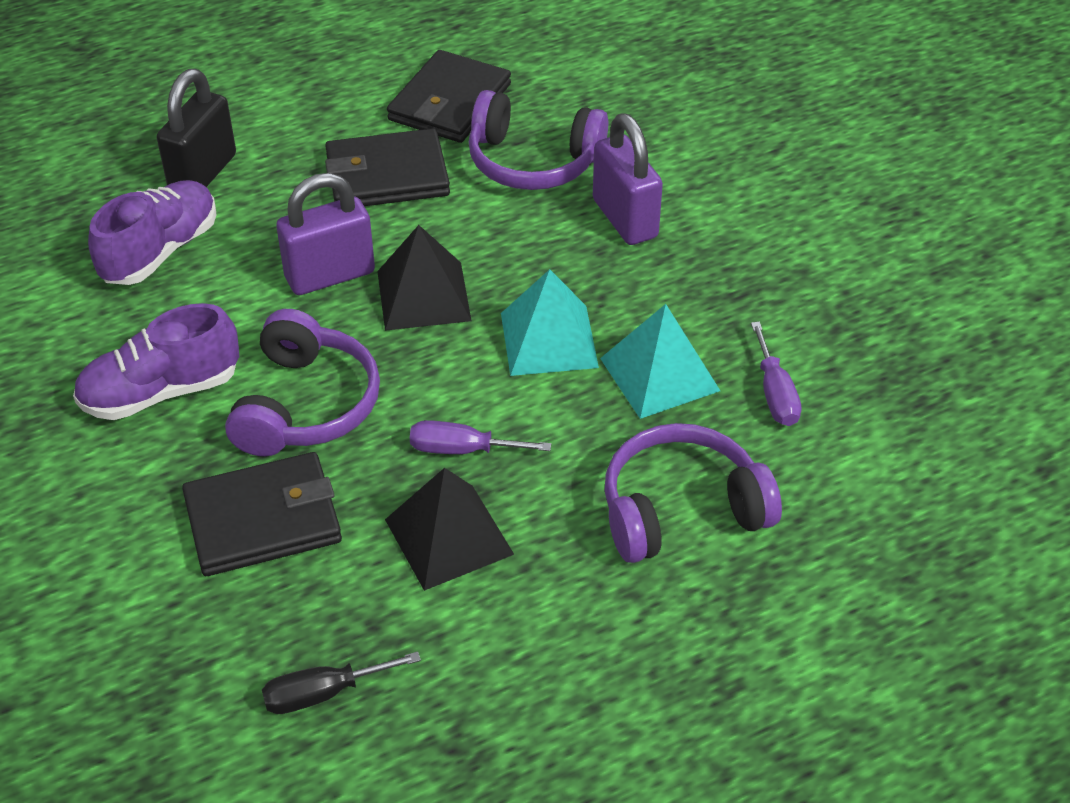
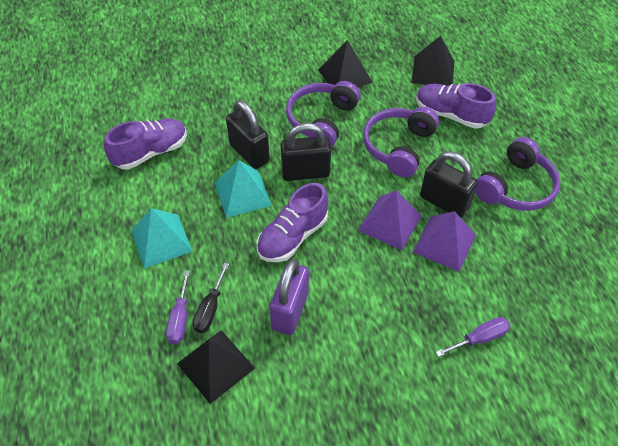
black padlock: [157,69,236,187] = 1 -> [226,100,270,169] [280,123,331,181] [420,152,478,218] = 3
black pyramid: [377,225,472,331] [385,468,514,591] = 2 -> [177,330,255,404] [318,40,373,88] [411,36,454,86] = 3
black wallet: [182,452,342,576] [325,128,450,206] [387,50,511,143] = 3 -> none = 0
purple padlock: [276,173,375,295] [593,113,663,245] = 2 -> [269,259,309,335] = 1
purple pyramid: none = 0 -> [358,190,422,250] [413,211,476,272] = 2
purple shoe: [73,303,239,420] [88,180,216,285] = 2 -> [104,119,187,169] [257,183,328,262] [416,83,496,129] = 3

